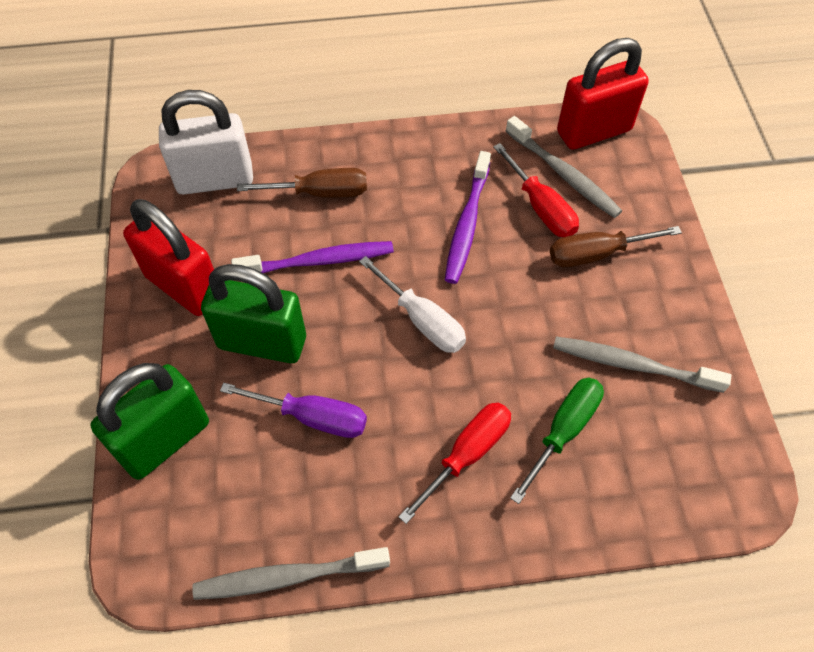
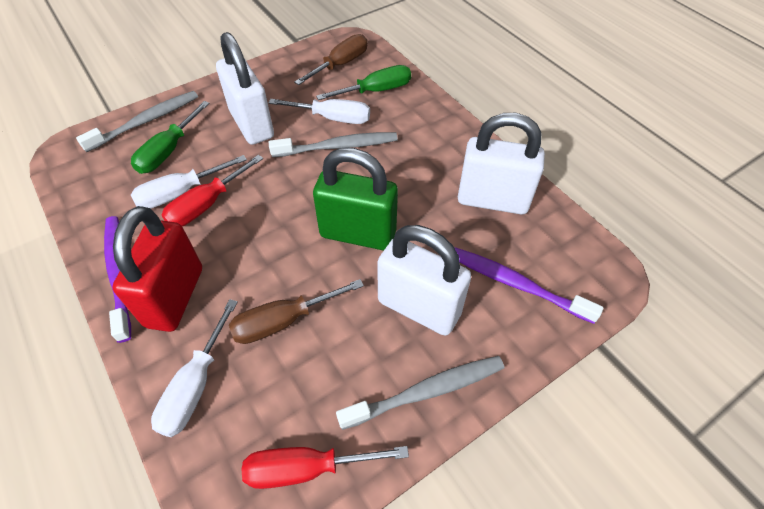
green padlock: [90,363,209,480] [201,264,306,363] = 2 -> [313,148,398,250] = 1
green screwdriver: [510,377,604,504] = 1 -> [131,101,210,174] [316,65,411,100] = 2
purple screwdriver: [220,383,367,438] = 1 -> none = 0
red padlock: [123,199,214,316] [557,38,649,150] = 2 -> [112,206,202,332] = 1
white padlock: [159,90,253,195] = 1 -> [216,32,274,145] [377,225,471,336] [458,113,545,214] = 3
white screwdriver: [359,256,466,353] = 1 -> [131,155,247,209] [151,299,238,437] [269,99,370,124] = 3

